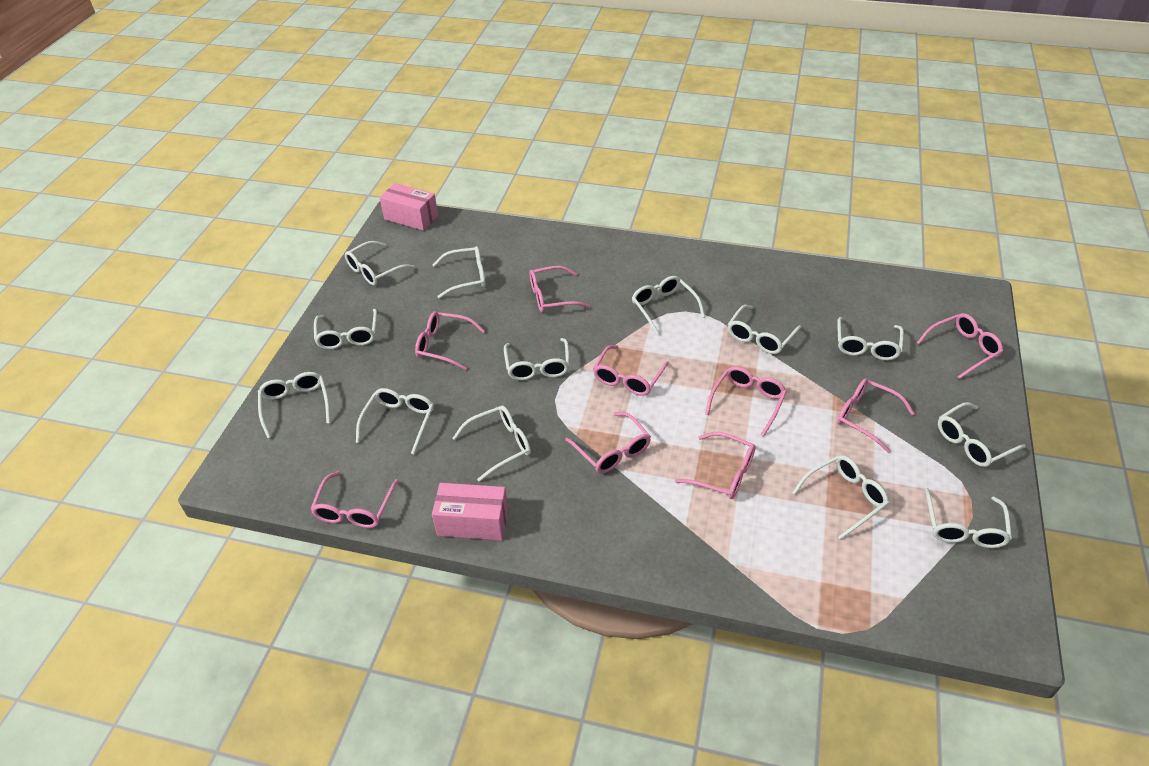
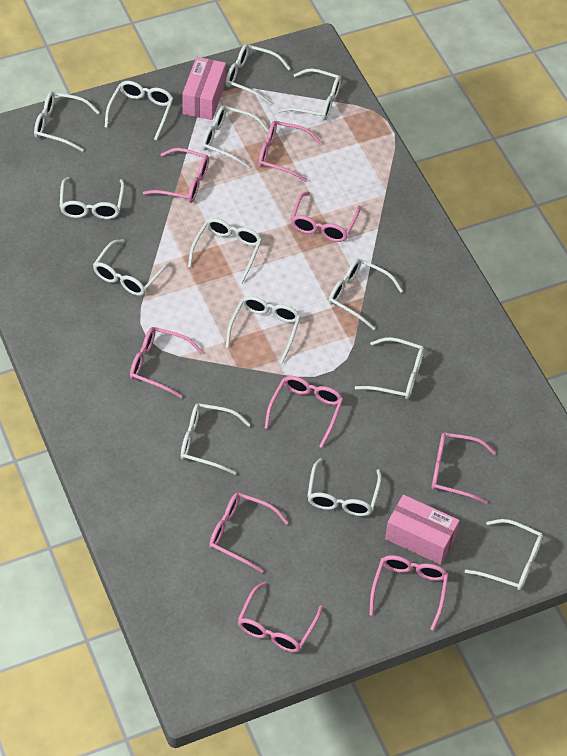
white glasses: [258,372,330,438] [314,309,377,349] [345,241,415,286] [356,388,434,454] [433,246,486,298] [453,406,531,482] [504,338,570,380] [632,276,705,336] [728,305,801,354] [792,455,889,540] [837,317,904,360] [925,488,1012,548] [938,402,1026,467] = 13 -> [34,92,99,152] [60,177,124,219] [93,239,171,296] [105,81,173,140] [181,403,251,475] [188,218,262,284] [202,105,269,168] [226,44,291,104] [226,296,301,364] [278,68,341,120] [307,458,382,516] [329,259,403,330] [355,337,424,400] [465,519,543,590] = 14

